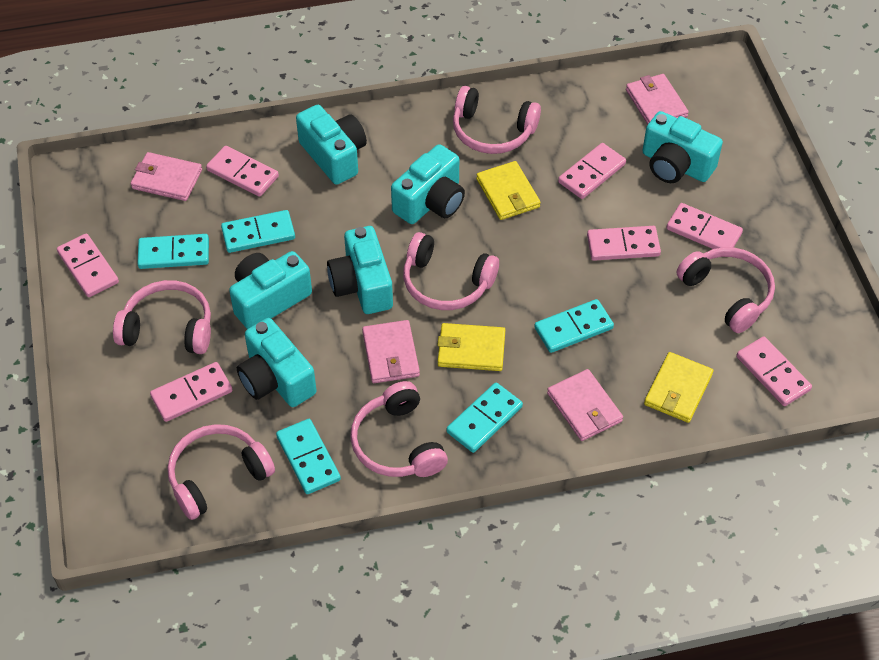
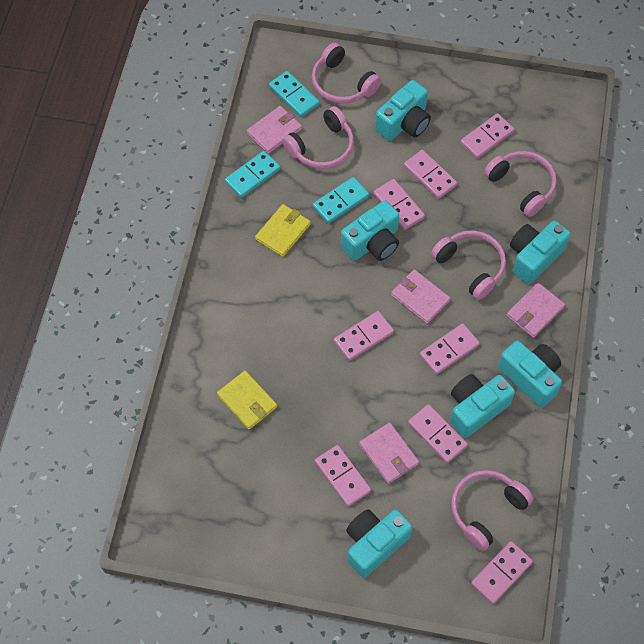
pink domino: [57,233,119,297] [150,362,232,422] [206,146,279,197] [558,143,626,199] [587,226,661,261] [666,203,743,249] [736,336,812,406] = 7 -> [315,445,371,507] [334,311,394,361] [373,179,425,230] [404,150,457,199] [408,404,468,463] [420,323,480,375] [460,113,514,159] [471,541,533,604] = 8
pink headphones: [113,280,211,354] [167,424,275,520] [350,381,448,477] [403,232,499,310] [453,86,541,154] [676,247,775,333] = 6 -> [282,106,354,169] [312,42,381,104] [431,230,506,300] [451,470,533,551] [484,151,557,217] = 5
turquoise domino: [137,234,209,269] [221,210,295,253] [276,419,341,494] [446,382,523,453] [534,299,614,353] = 5 -> [225,151,280,198] [269,71,319,117] [313,177,369,223] = 3
yellow wallet: [437,323,505,371] [476,161,541,220] [644,352,713,423] = 3 -> [217,371,277,430] [255,204,310,257] = 2

